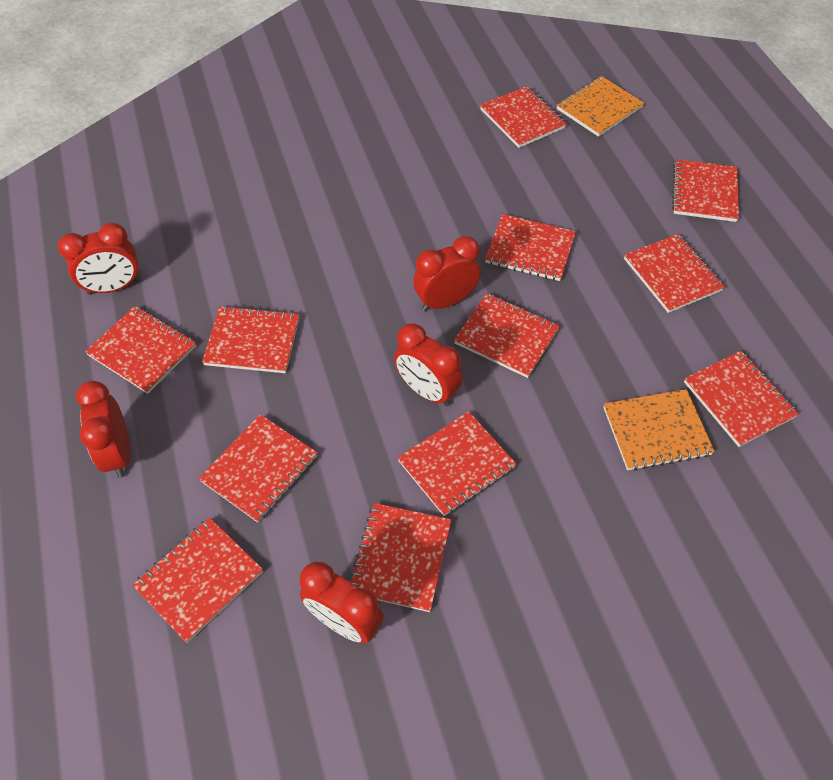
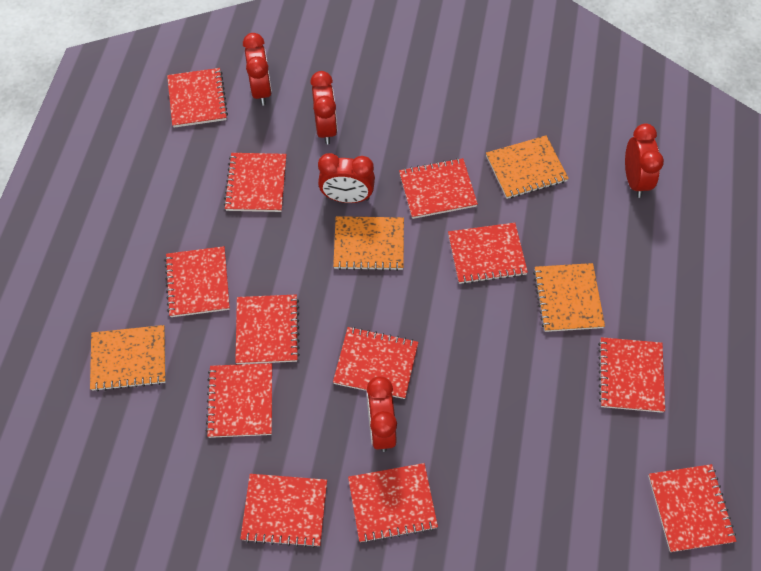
orange notebook: [557,76,644,137] [603,389,715,471] = 2 -> [90,325,166,392] [333,216,404,271] [486,136,569,199] [533,263,605,332] = 4

